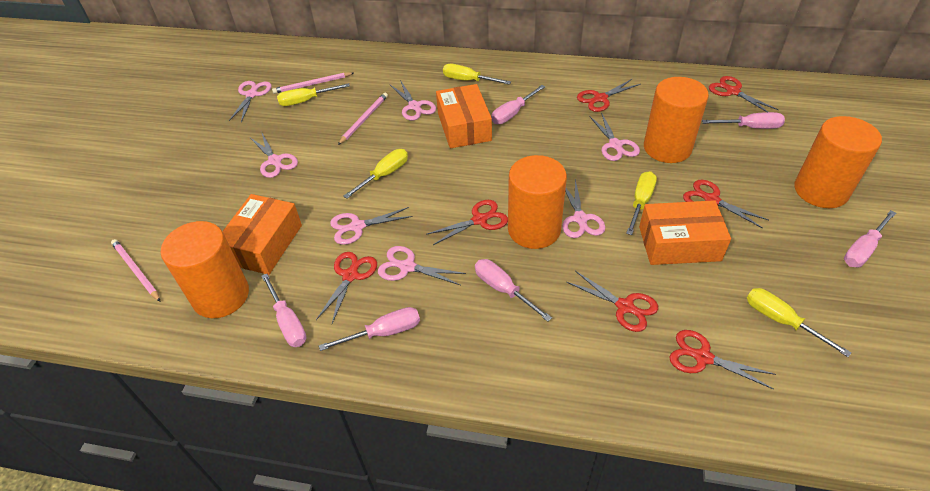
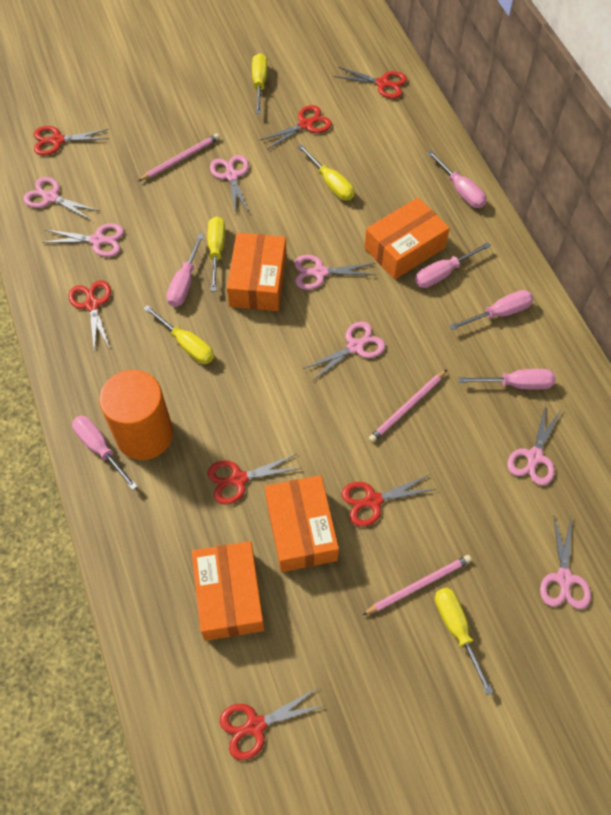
orange box: [223,194,302,275] [436,84,492,148] [639,200,731,265] = 3 -> [192,541,265,641] [227,233,287,311] [265,475,339,572] [364,197,450,280] = 4
orange cylinder: [161,221,249,318] [508,155,567,249] [644,77,709,163] [794,116,882,208] = 4 -> [99,370,173,460] = 1

